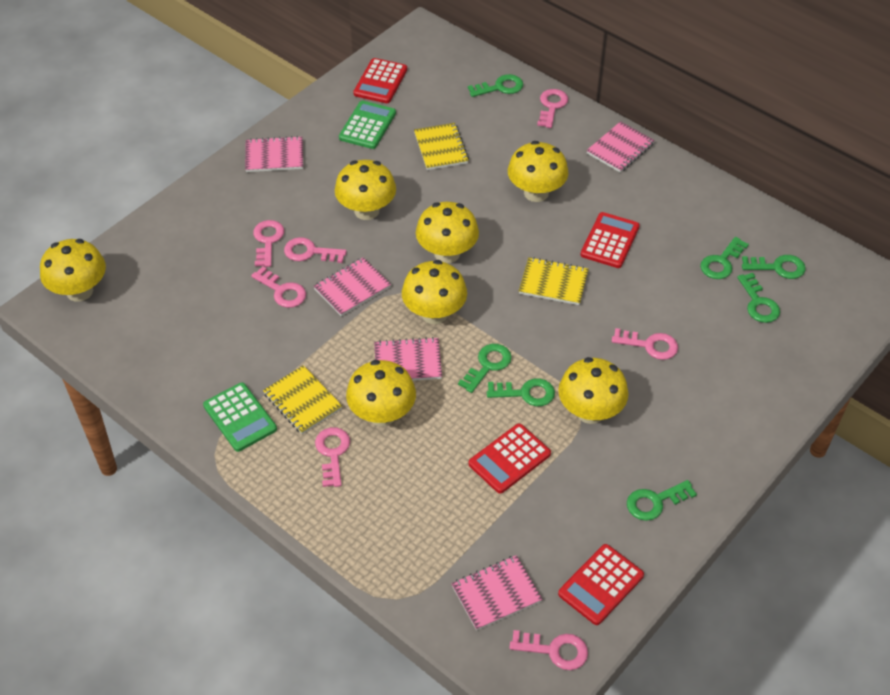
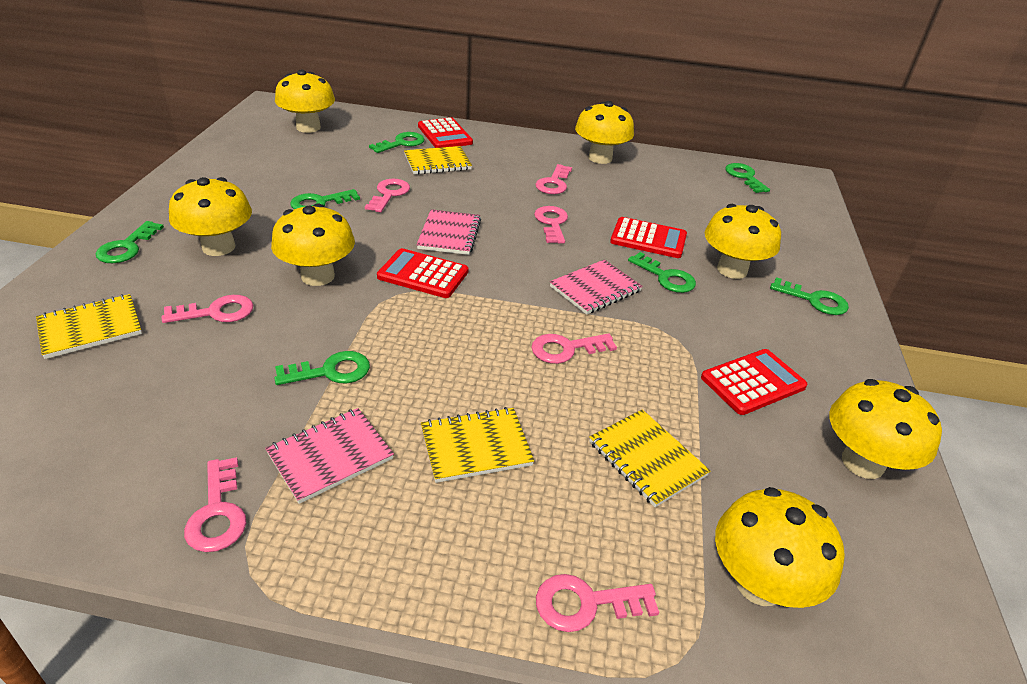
green calculator: [203,382,277,452] [339,101,396,149] = 2 -> none = 0
pink notebook: [245,136,303,172] [313,257,391,316] [374,337,442,381] [451,555,542,631] [586,121,655,173] = 5 -> [265,408,394,504] [416,209,481,255] [550,259,643,315] = 3
yellow notebook: [263,365,342,434] [414,123,469,170] [519,257,589,305] = 3 -> [36,294,142,359] [404,146,472,175] [421,407,534,483] [589,410,710,507] = 4

